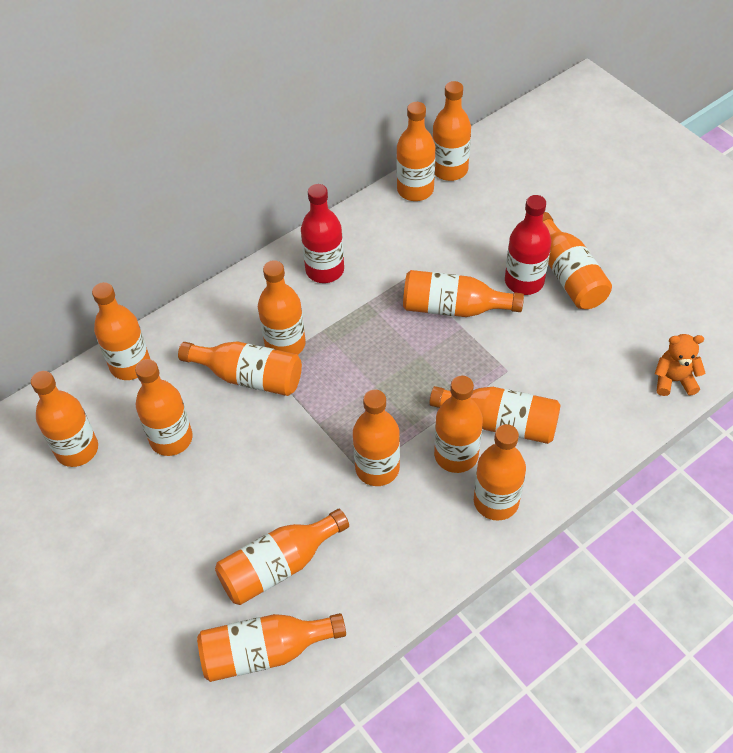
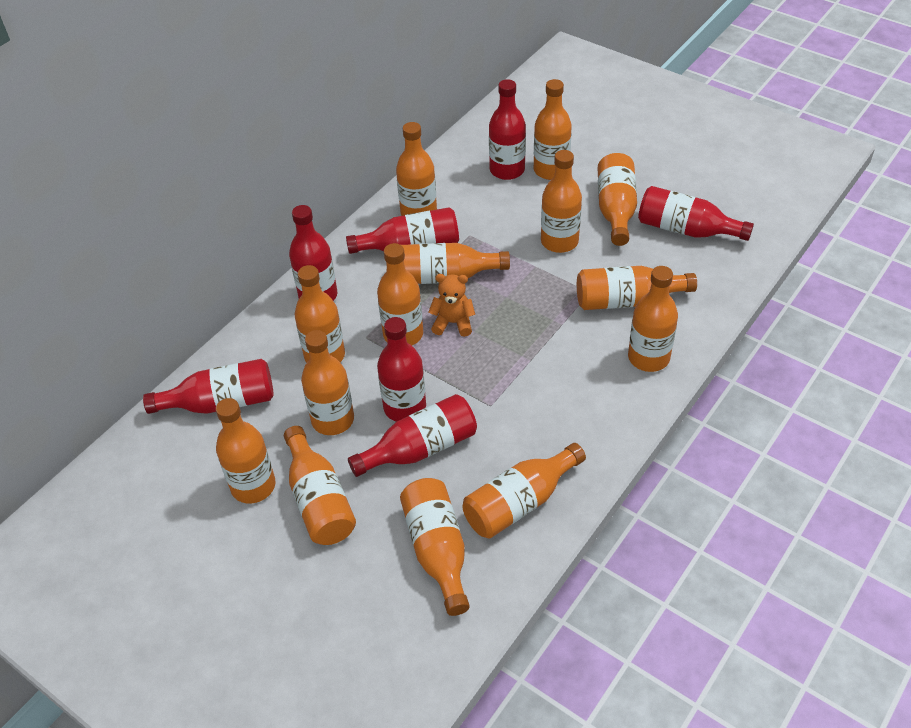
orange bottle: [31,371,98,467] [92,282,150,380] [135,359,193,456] [178,342,302,396] [197,613,346,682] [215,509,349,605] [258,260,306,355] [353,390,400,486] [396,102,436,201] [403,270,524,317] [430,386,561,444] [432,81,471,181] [434,376,483,473] [474,424,526,521] [543,212,612,309] = 15 -> [216,398,276,503] [284,426,356,545] [295,265,345,363] [301,330,354,435] [377,243,423,345] [396,122,437,216] [400,478,470,616] [402,243,510,284] [463,443,586,538] [534,79,572,180] [541,150,582,253] [577,266,697,310] [598,153,637,246] [628,266,678,372] = 14
red bottle: [301,184,344,283] [505,195,551,295] = 2 -> [143,359,274,414] [289,205,337,301] [346,207,459,254] [348,394,477,477] [377,317,426,422] [489,79,526,180] [638,186,754,241] = 7

